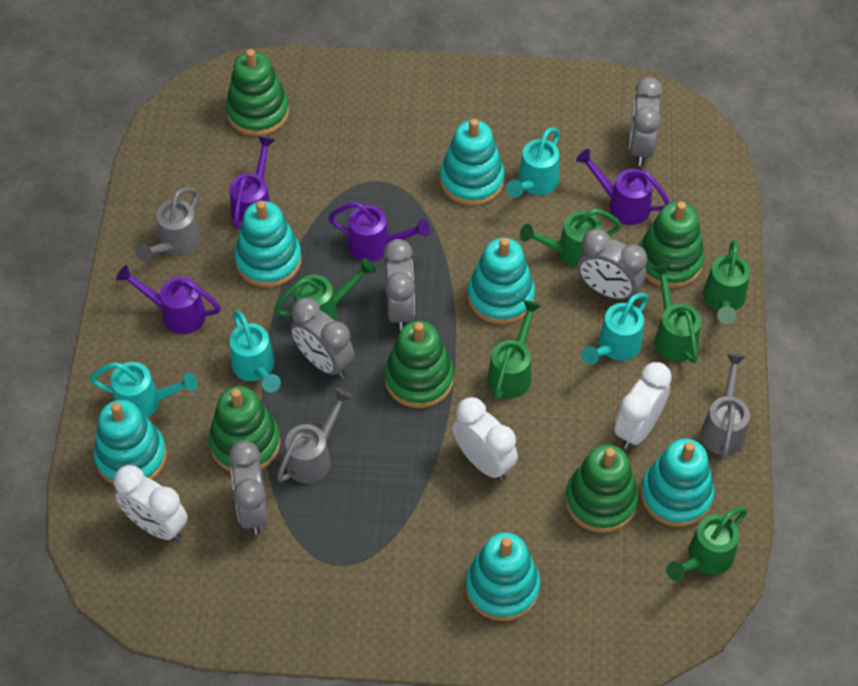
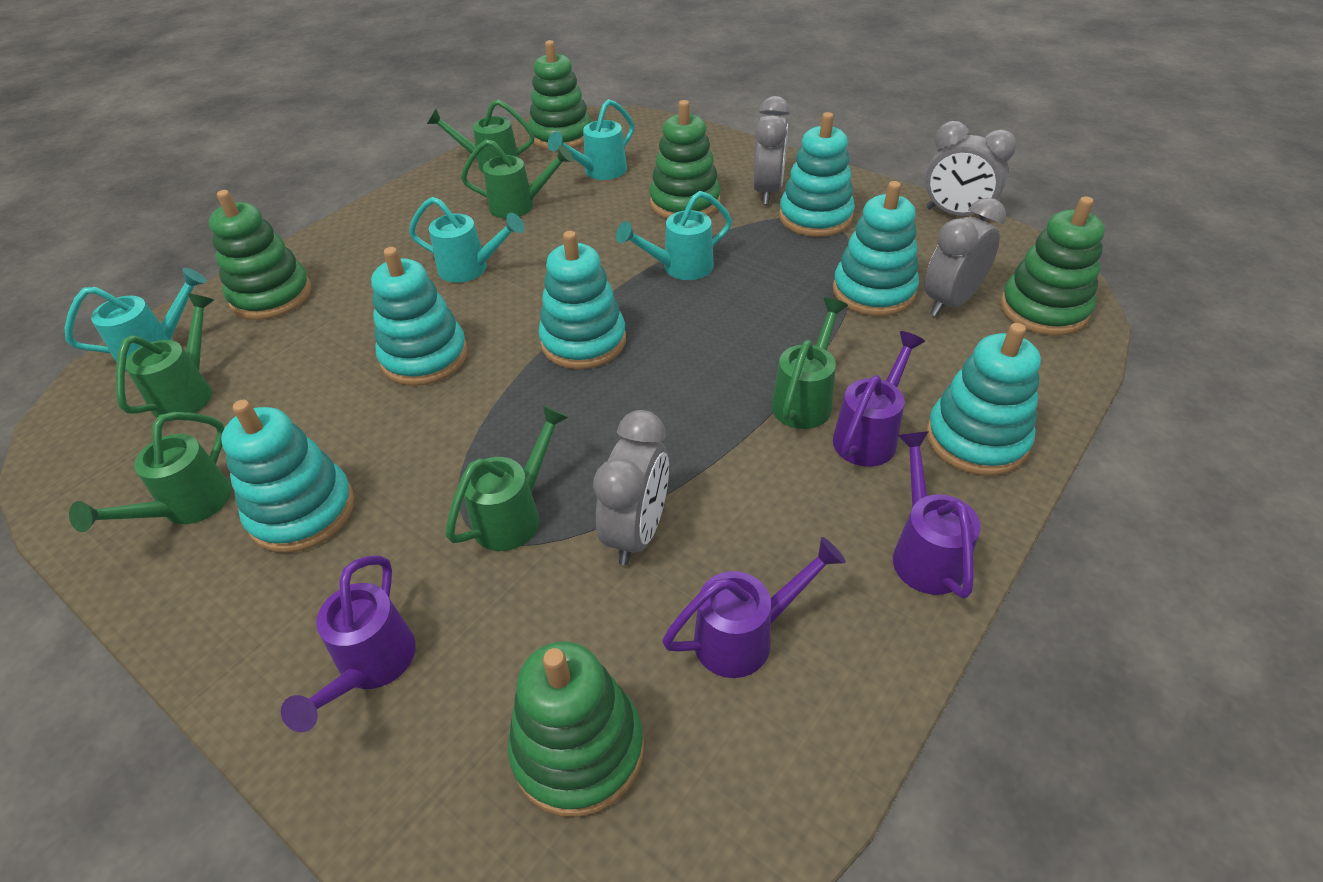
grey clock: [229,441,268,535] [291,297,355,378] [383,239,415,331] [577,229,647,300] [629,77,663,166] = 5 -> [593,410,669,565] [753,96,790,205] [924,198,1006,317] [925,121,1017,221] = 4
grey watering can: [135,187,201,262] [277,388,353,484] [701,353,750,460] = 3 -> none = 0
white clock: [114,465,188,541] [452,397,518,481] [615,362,672,449] = 3 -> none = 0

